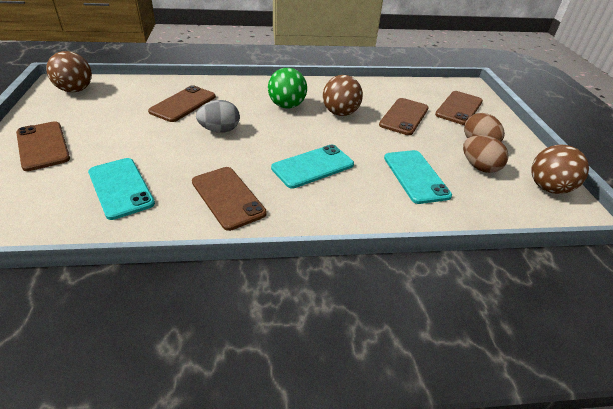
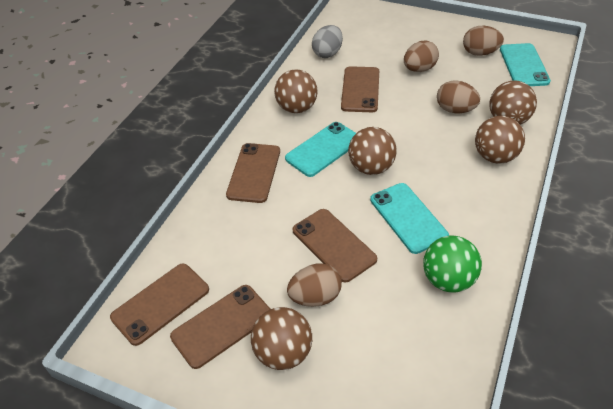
brown ball: [46,51,92,92] [323,75,363,116] [531,145,589,194] = 3 -> [251,307,312,370] [274,69,318,113] [348,127,397,175] [475,116,525,164] [489,81,537,125] = 5
brown egg: [463,135,509,173] [464,113,505,141] = 2 -> [287,263,342,307] [404,41,439,72] [437,80,480,113] [463,26,504,56] = 4

